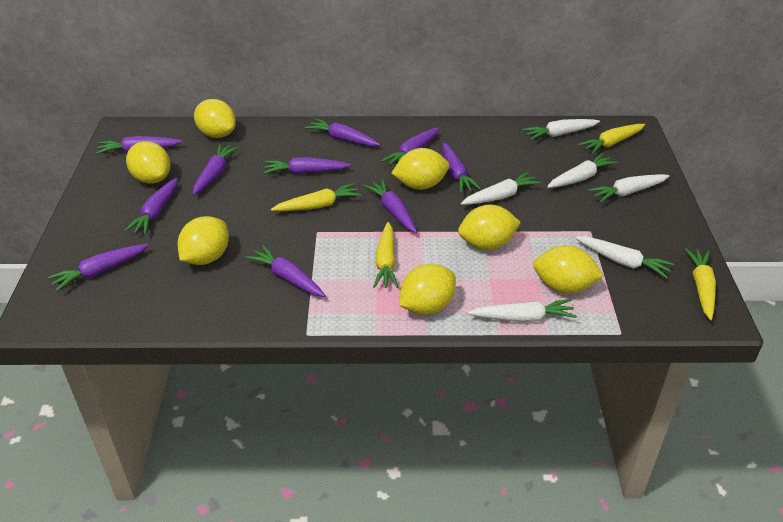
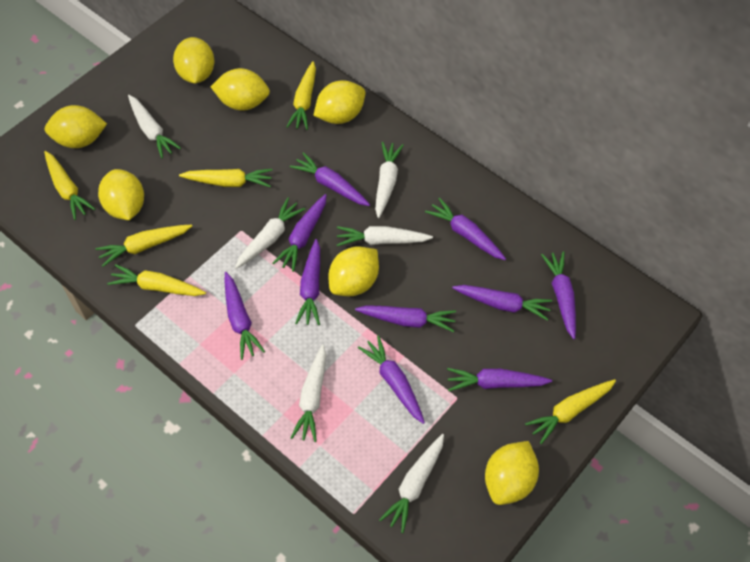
yellow carrot: [271,183,362,211] [373,222,398,288] [578,124,645,154] [685,248,716,320] = 4 -> [44,151,95,220] [96,225,192,267] [107,264,206,296] [179,169,273,187] [286,61,316,130] [525,379,616,444] = 6

